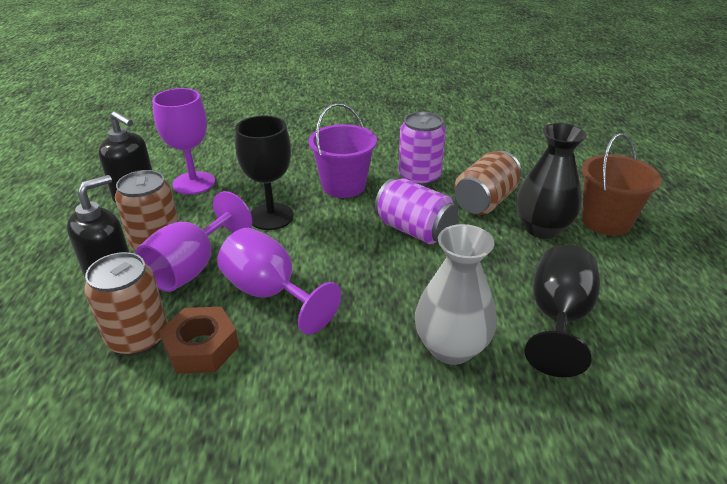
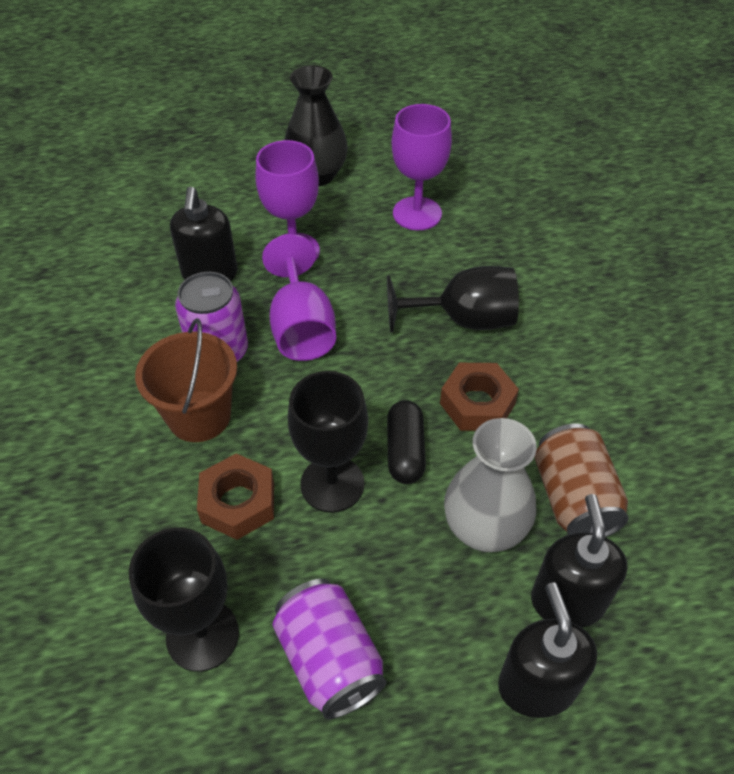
black capsule: none = 0 -> [387,400,426,484] = 1
black goblet: [235,116,294,230] [525,245,600,377] = 2 -> [129,527,239,672] [288,371,368,513] [387,266,519,332] = 3
black soap dispenser: [67,175,130,280] [98,111,152,203] = 2 -> [170,187,238,281] [498,583,597,718] [531,494,628,628] = 3
brown can: [84,252,168,356] [115,170,179,251] [454,151,521,215] = 3 -> [535,423,629,537] = 1
brown nut: [159,307,239,374] = 1 -> [197,453,274,540] [440,363,519,431] = 2
purple bucket: [309,103,377,198] = 1 -> none = 0

